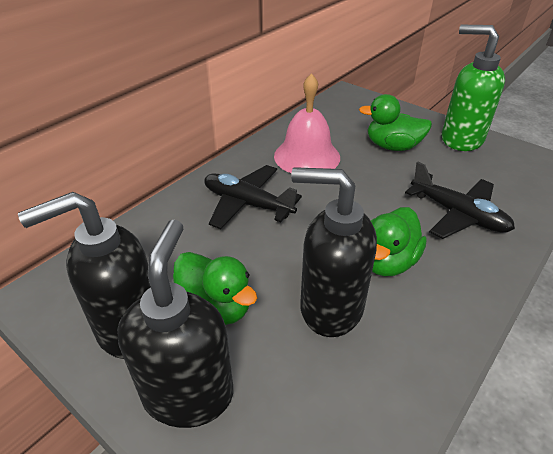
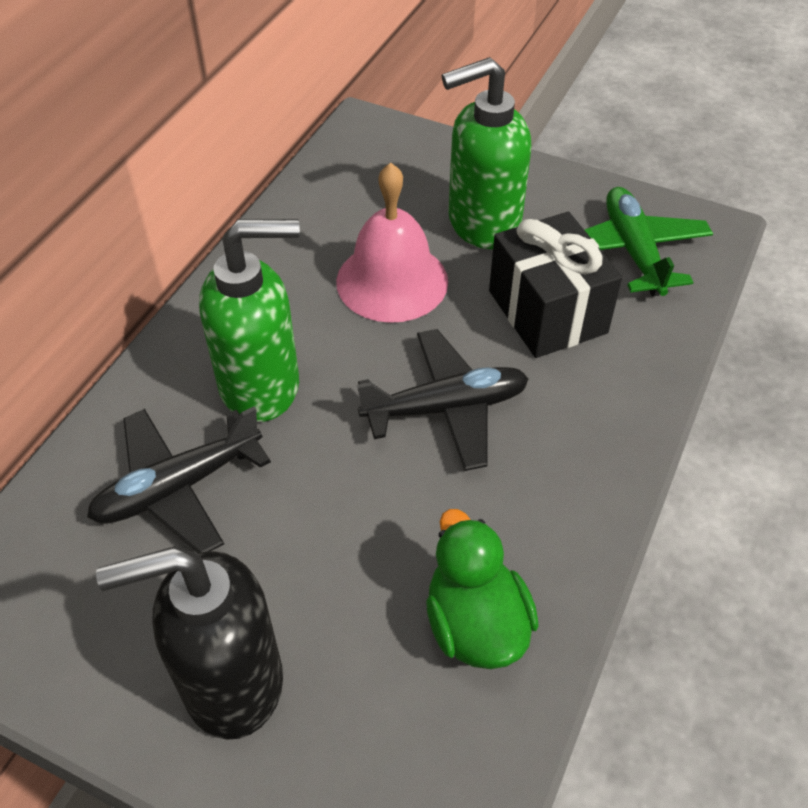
black gift: none = 0 -> [489,212,622,358] = 1
black soap dispenser: [18,192,151,359] [117,220,233,428] [291,167,377,337] = 3 -> [96,547,283,740] = 1
green duck: [173,252,257,325] [359,94,432,151] [371,207,427,276] = 3 -> [426,509,539,669] = 1
green plane: none = 0 -> [585,187,713,296] = 1
green soap dispenser: [442,25,505,151] = 1 -> [199,219,300,422] [442,57,531,249] = 2

